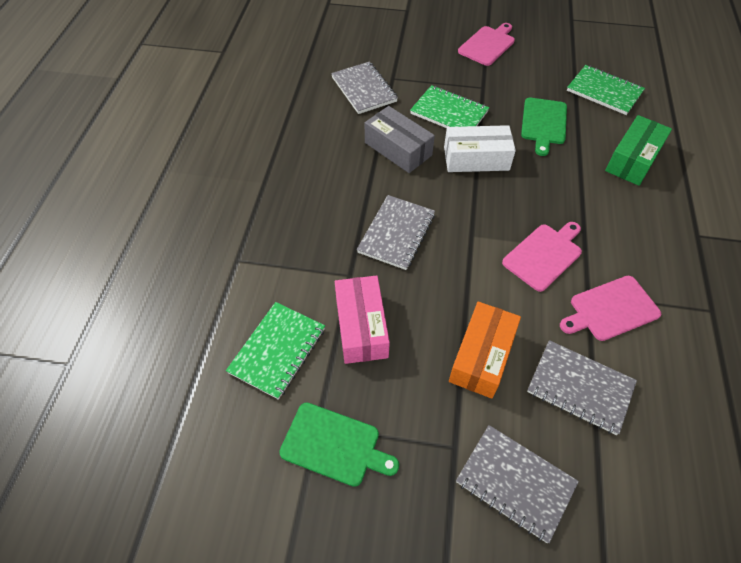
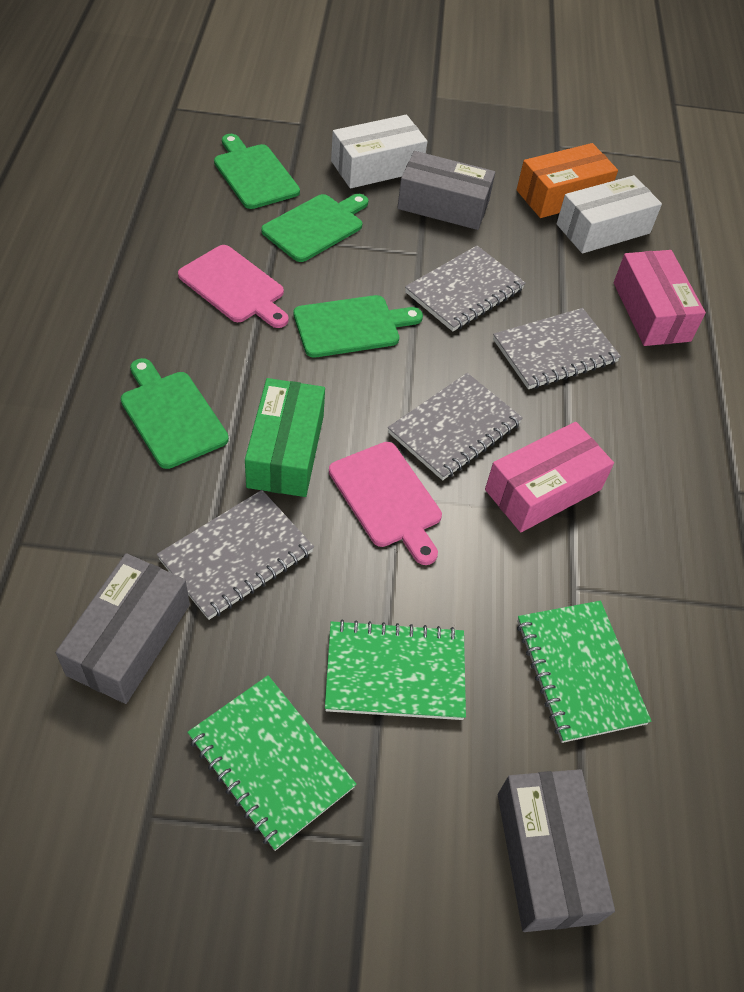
green cutting board: [279,402,399,487] [521,97,567,156] = 2 -> [121,358,229,469] [214,134,300,209] [261,194,368,262] [294,295,423,358] = 4
grey box: [365,106,435,173] = 1 -> [56,553,190,704] [397,151,495,230] [498,769,615,932] = 3
pink box: [335,275,390,364] = 1 -> [485,422,614,532] [614,250,706,346] = 2
pink cutting board: [458,23,515,66] [502,222,582,292] [560,276,661,341] = 3 -> [178,245,289,328] [329,442,442,565] = 2
white box: [444,125,516,172] = 1 -> [331,115,428,188] [556,175,662,254] = 2

